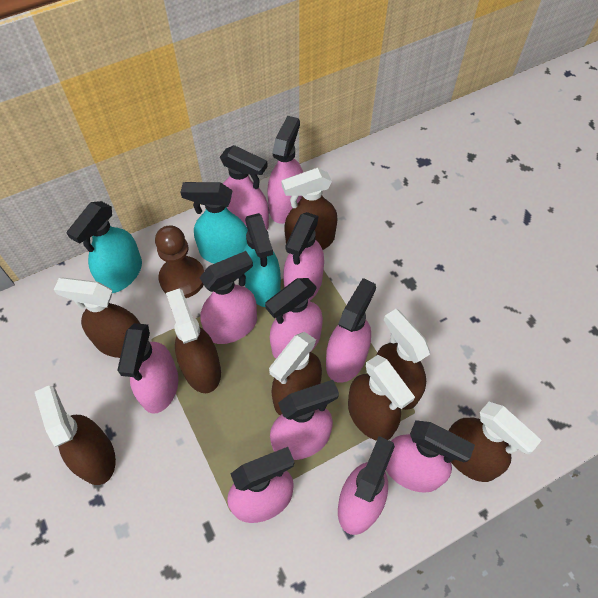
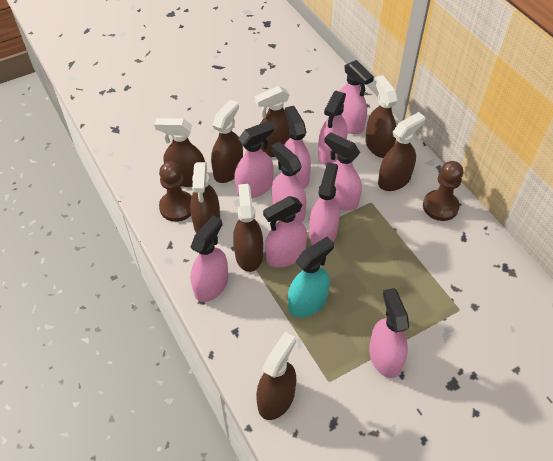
brown pawn: [155,226,204,298] = 1 -> [159,162,192,222] [423,161,463,221] = 2
pink spray bottle: [117,323,178,413] [199,251,257,344] [220,145,269,230] [227,447,294,523] [265,278,323,358] [267,116,303,224] [270,380,339,460] [283,212,324,301] [326,278,376,383] [338,436,395,535] [386,420,475,493] = 11 -> [191,215,228,302] [235,121,274,198] [263,196,307,268] [271,142,306,222] [284,106,311,189] [309,162,340,245] [318,91,347,165] [323,132,362,211] [339,60,374,134] [369,288,409,378] = 10
turquoise spray bottle: [67,201,142,293] [180,182,248,264] [243,213,281,307] = 3 -> [288,237,334,318] = 1

